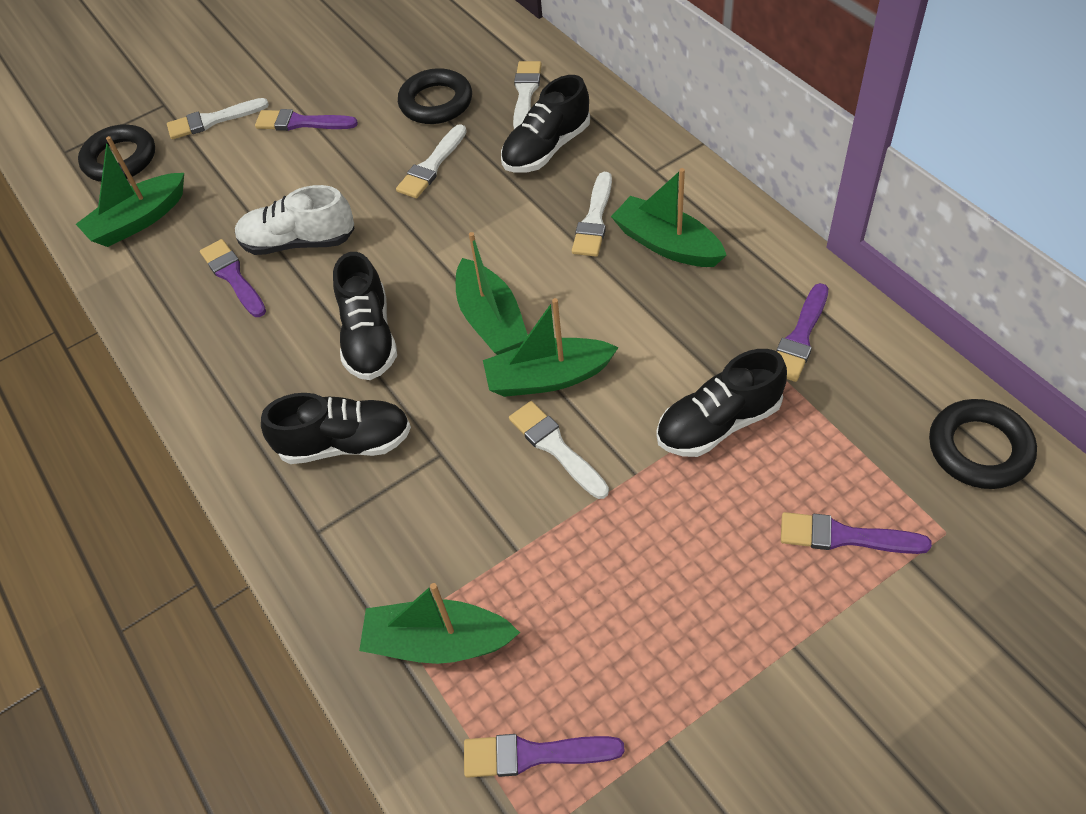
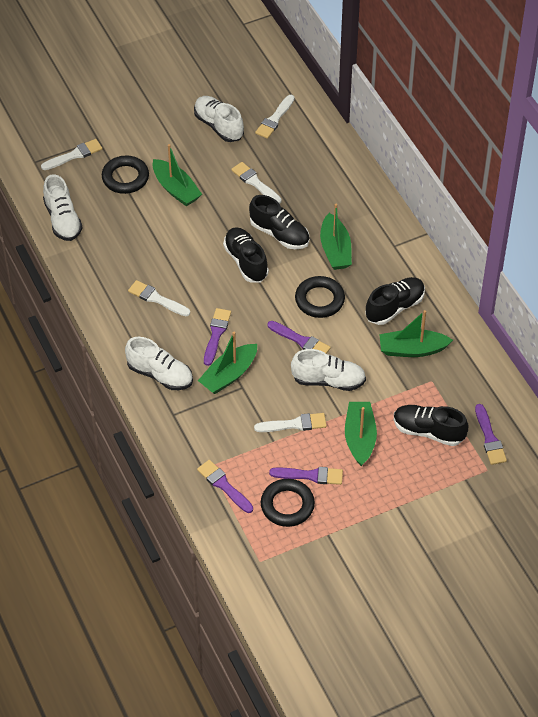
white shoe: [235,185,355,255] = 1 -> [43,174,83,241] [125,337,193,390] [194,96,244,142] [291,349,366,391] = 4

